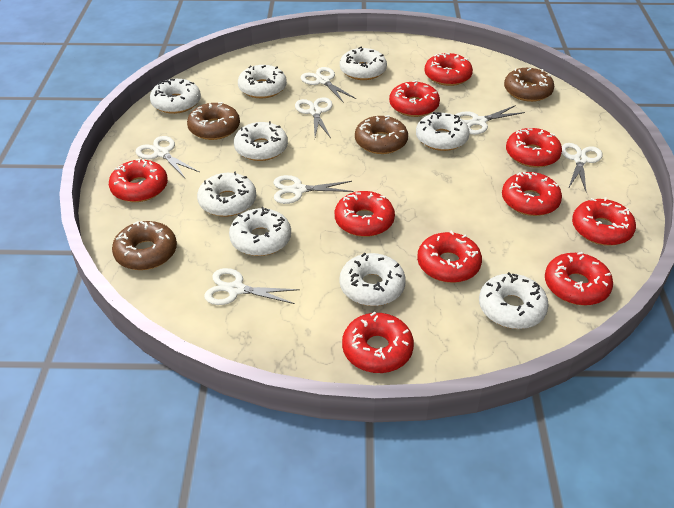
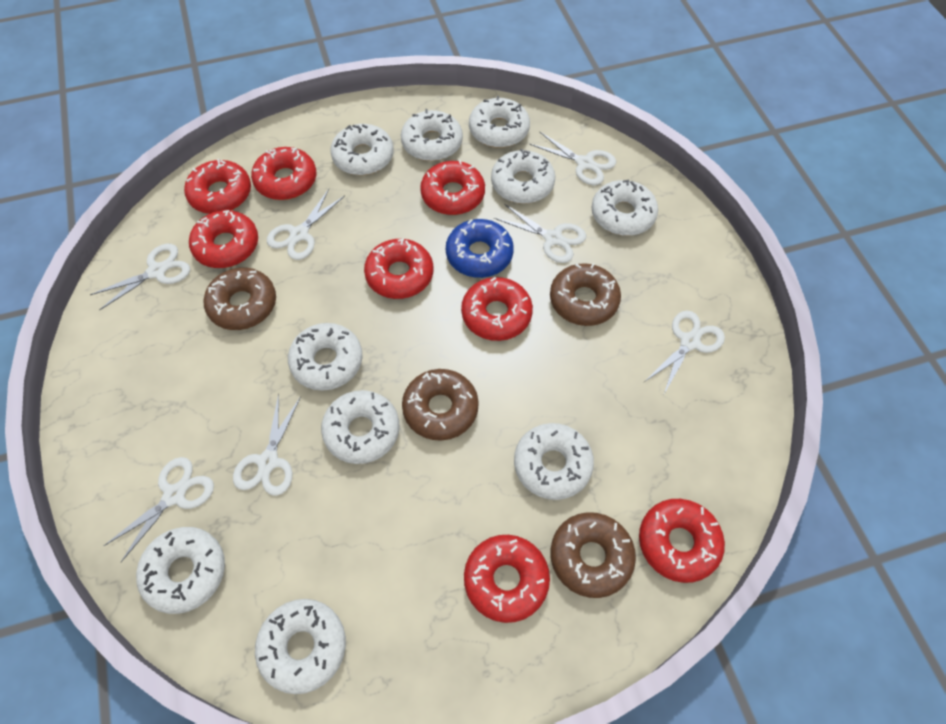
blue donut: none = 0 -> [446,219,514,278] = 1
red donut: [109,158,168,202] [335,191,395,237] [342,312,414,373] [389,80,440,117] [417,231,482,283] [425,53,473,86] [502,172,562,216] [506,128,562,168] [545,252,613,306] [572,197,636,246] = 10 -> [184,159,251,214] [189,210,258,268] [251,147,316,200] [364,239,433,299] [420,160,485,215] [461,277,533,341] [464,535,550,623] [639,499,725,583] = 8
white donut: [150,79,201,114] [197,171,256,217] [229,207,291,256] [234,121,288,161] [238,65,287,98] [339,252,406,306] [340,47,387,80] [416,112,470,151] [479,272,549,329] = 9 -> [136,527,225,614] [255,599,346,694] [288,323,363,391] [321,390,399,464] [330,124,394,175] [401,109,463,161] [469,96,530,148] [491,149,556,204] [514,423,594,500] [591,180,658,236] = 10

